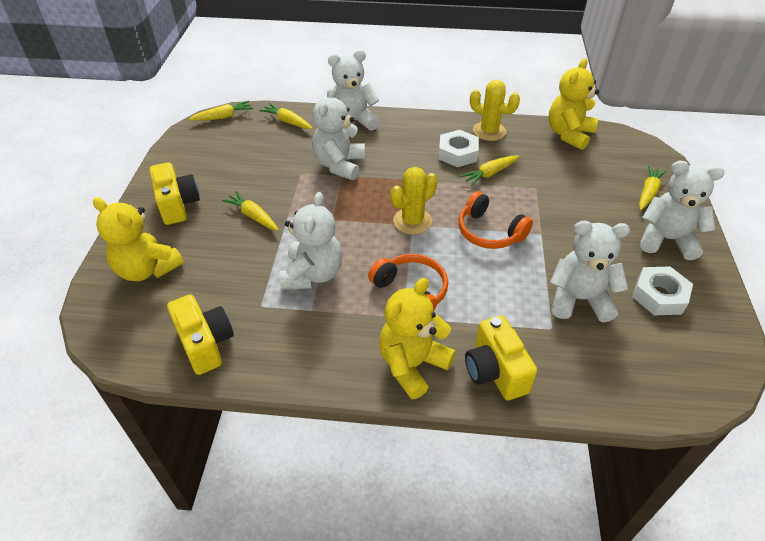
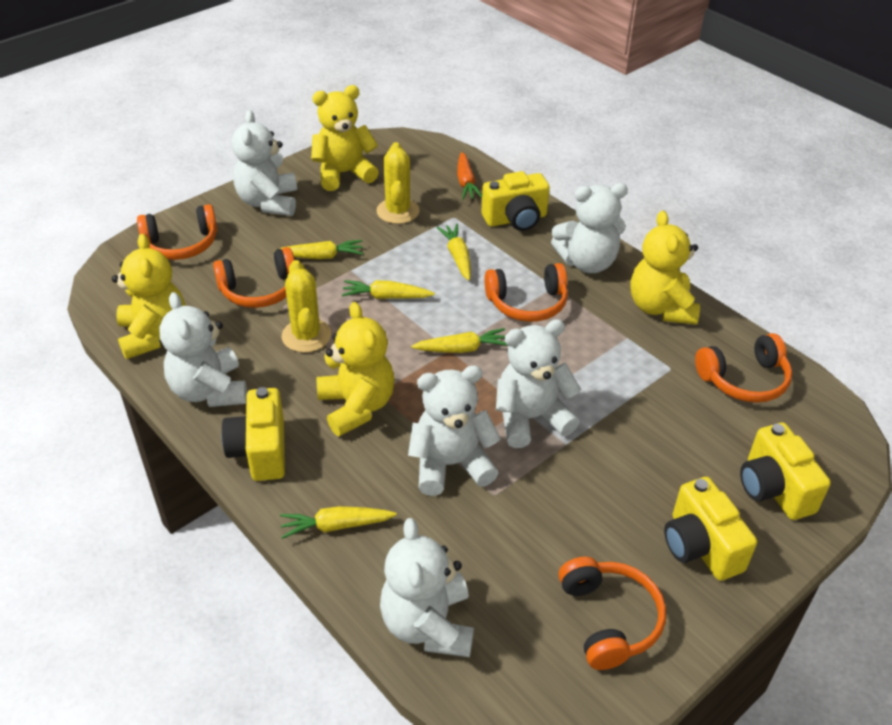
orange carrot: none = 0 -> [457,152,482,200] = 1
orange headphones: [368,254,448,310] [458,191,533,249] = 2 -> [137,204,217,260] [213,247,295,308] [484,263,568,322] [558,557,666,670] [695,333,792,403] = 5
white nut: [438,130,479,167] [632,266,693,315] = 2 -> none = 0
white teddy bear: [280,192,342,290] [312,87,365,180] [327,50,380,131] [550,221,630,322] [640,161,725,260] = 5 -> [159,292,247,407] [232,110,297,216] [380,518,474,657] [408,365,501,496] [496,319,581,448] [551,183,628,273] = 6
yellow camera: [149,162,200,225] [167,294,234,375] [465,316,537,400] = 3 -> [221,387,285,481] [481,171,550,231] [664,477,757,581] [740,423,831,520] = 4
yellow teddy bear: [93,197,184,281] [379,278,456,399] [548,58,599,150] = 3 -> [112,234,186,359] [311,85,379,191] [317,302,395,436] [630,211,700,325] = 4

